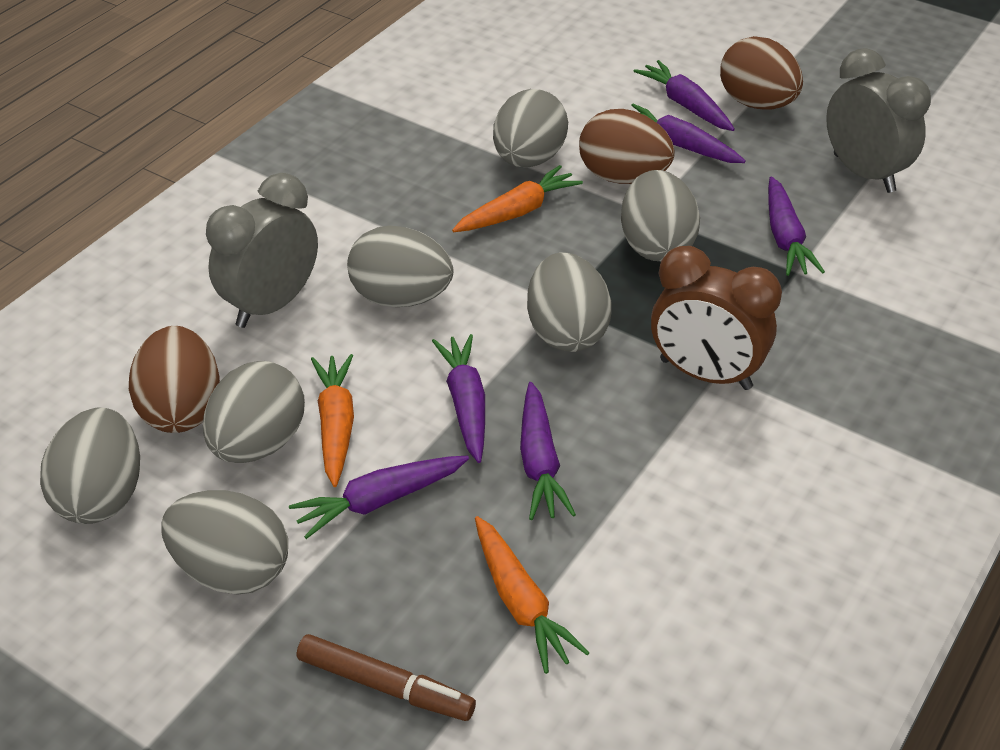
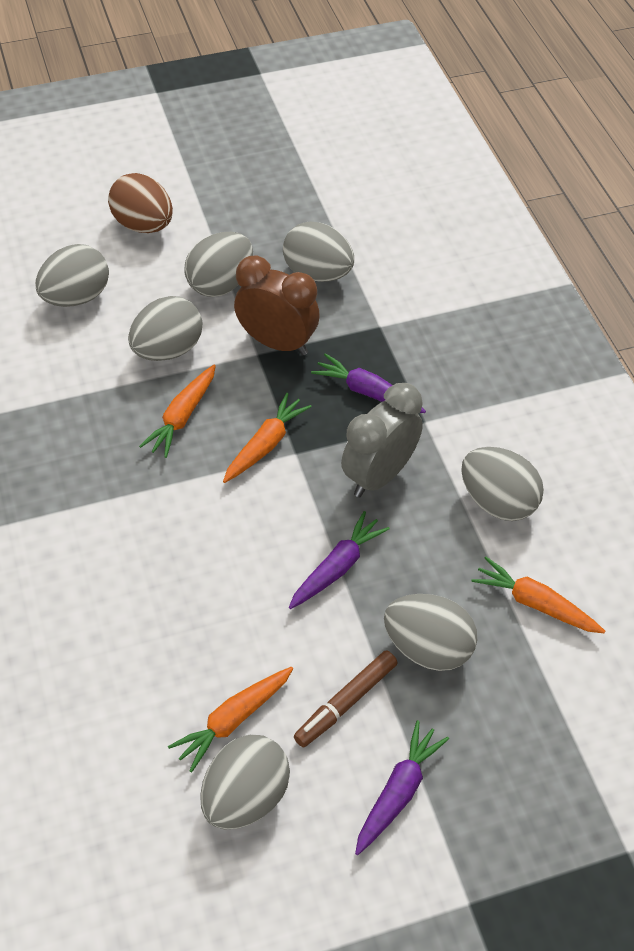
brown egg: [129,326,220,433] [579,109,675,184] [720,36,803,109] = 3 -> [108,173,173,233] = 1
grey clock: [206,173,318,328] [826,48,931,193] = 2 -> [341,383,423,497] = 1
orange carrot: [311,354,354,487] [452,165,583,232] [475,516,590,674] = 3 -> [139,365,216,458] [168,667,293,772] [223,393,311,483] [471,557,605,633] = 4
purple carrot: [289,456,469,539] [432,334,485,463] [520,382,576,520] [631,104,746,163] [634,60,735,131] [768,176,825,276] = 6 -> [289,511,390,609] [311,353,426,413] [355,720,449,855] = 3

